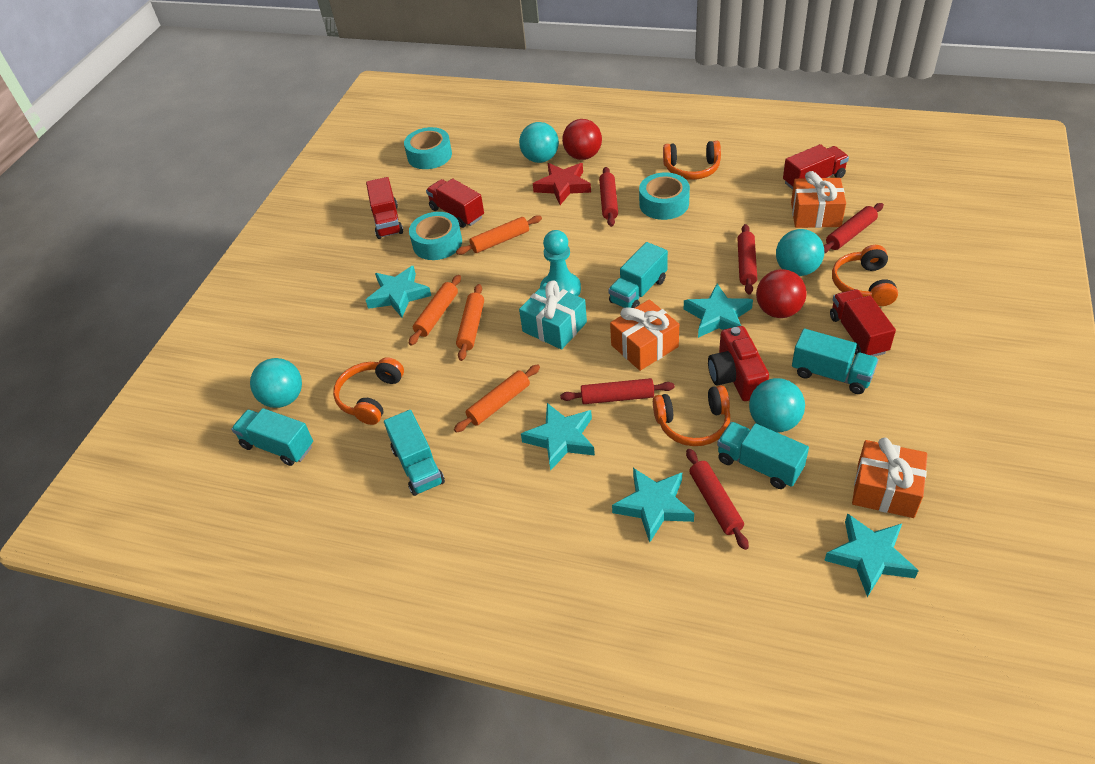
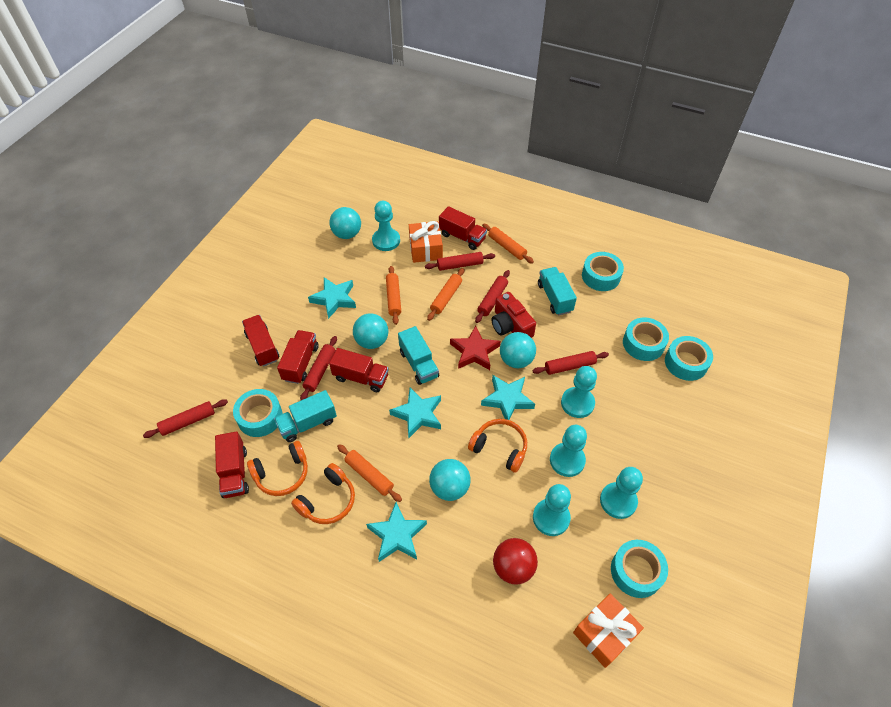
orange gift: [610,299,679,371] [791,171,846,228] [852,437,927,518] = 3 -> [409,221,443,263] [573,593,644,668] = 2
orange headphones: [333,357,404,425] [653,385,731,446] [663,141,721,180] [832,245,898,306] = 4 -> [247,441,308,496] [291,463,355,524] [468,419,527,473] = 3
red ball: [562,119,602,160] [756,269,807,318] = 2 -> [493,538,538,585] = 1
red truck: [366,177,403,239] [426,179,484,228] [783,144,849,190] [830,289,896,357] = 4 -> [215,431,249,498] [242,315,279,367] [277,330,319,384] [329,348,389,392] [439,206,487,250] = 5
turquoise gift: [519,280,587,350] = 1 -> none = 0
turquoise pawn: [540,230,581,296] = 1 -> [372,201,400,251] [533,484,571,536] [550,425,587,477] [561,366,597,418] [600,467,643,519] = 5
turquoise star: [366,266,431,317] [521,403,595,471] [612,468,694,542] [684,284,753,338] [824,513,919,597] = 5 -> [308,277,356,319] [366,502,427,562] [389,387,441,438] [481,375,535,420] = 4
turquoise tape: [404,127,452,169] [409,212,462,260] [639,172,690,220] = 3 -> [233,389,283,437] [582,252,624,291] [611,540,668,598] [623,317,669,361] [665,336,713,381] = 5
turquoise truck: [231,408,313,466] [384,410,445,496] [608,242,668,308] [717,422,809,489] [792,329,878,394] = 5 -> [274,390,337,442] [398,326,439,385] [538,267,577,315] = 3

